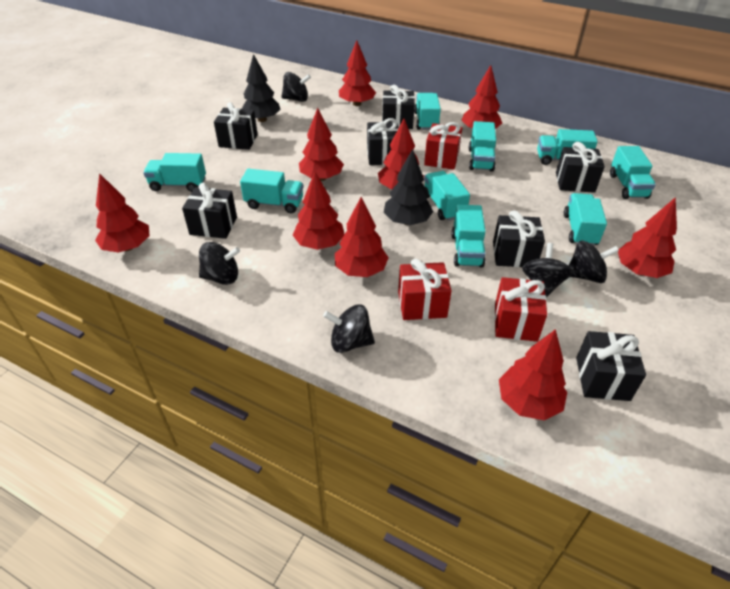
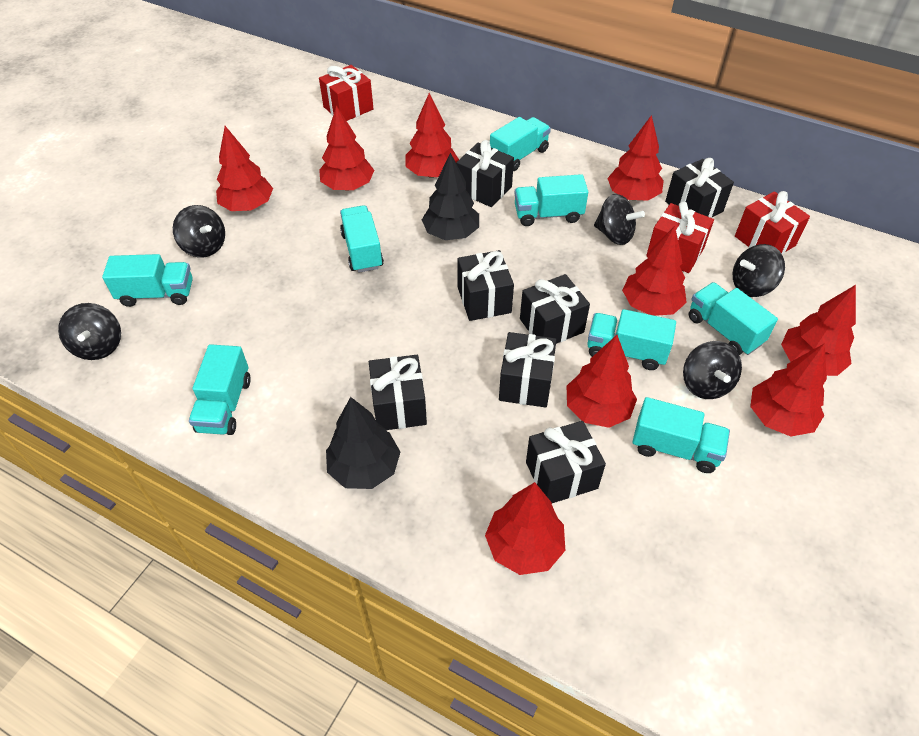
turquoise truck: [143,153,206,192] [240,169,303,213] [414,93,441,130] [424,171,470,221] [451,205,486,268] [469,121,496,172] [537,129,598,165] [564,193,607,246] [610,146,656,199] = 9 -> [102,254,193,307] [189,344,251,435] [340,205,384,273] [490,117,551,171] [514,174,588,226] [587,309,676,370] [632,397,730,473] [689,282,778,355] = 8

